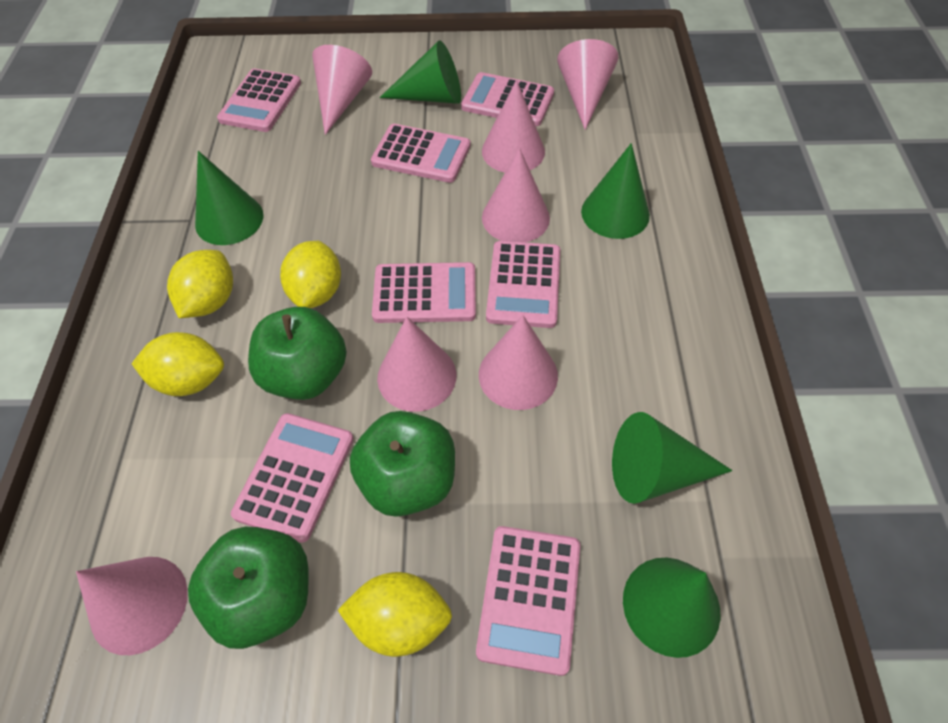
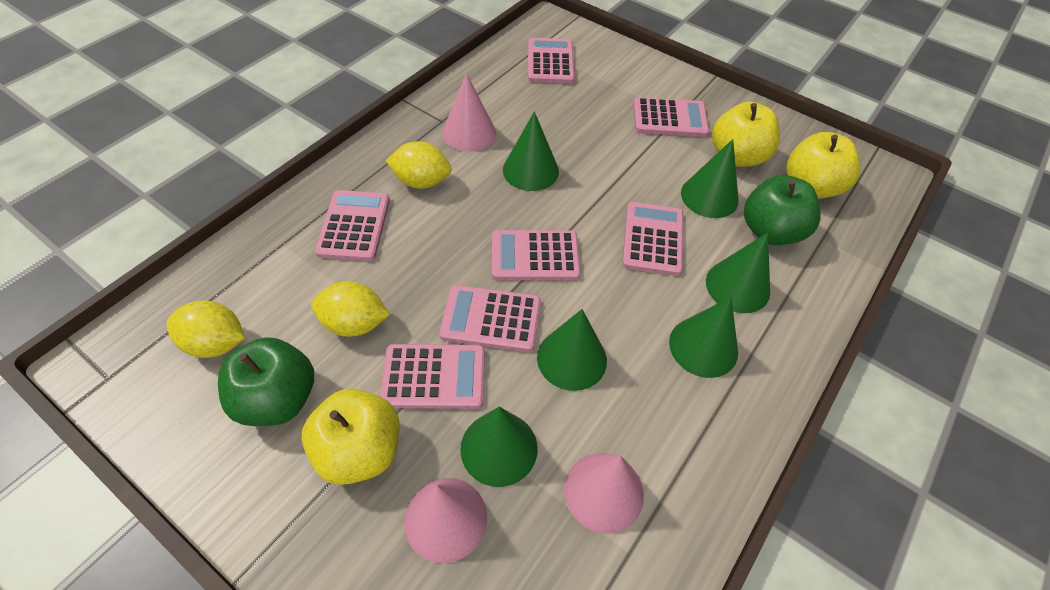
green apple: [188,527,309,649] [248,307,347,400] [350,411,455,517] = 3 -> [218,337,314,426] [744,175,820,245] = 2
green cone: [195,151,263,245] [380,40,461,104] [581,143,650,239] [612,412,733,504] [623,558,721,658] = 5 -> [460,407,538,487] [503,111,559,191] [537,309,607,391] [669,297,738,378] [681,139,739,218] [706,233,770,313] = 6
pink cone: [76,557,188,655] [312,45,372,135] [377,317,456,412] [479,315,558,410] [482,80,545,173] [482,148,550,242] [557,39,618,130] = 7 -> [404,478,487,563] [442,73,496,152] [564,453,644,534] = 3
yellow apple: none = 0 -> [302,388,399,485] [712,102,780,167] [787,132,860,199] = 3
yellow lemon: [132,332,224,396] [167,250,233,318] [280,241,341,308] [338,572,452,657] = 4 -> [166,300,245,358] [311,281,390,337] [386,141,452,189] = 3

